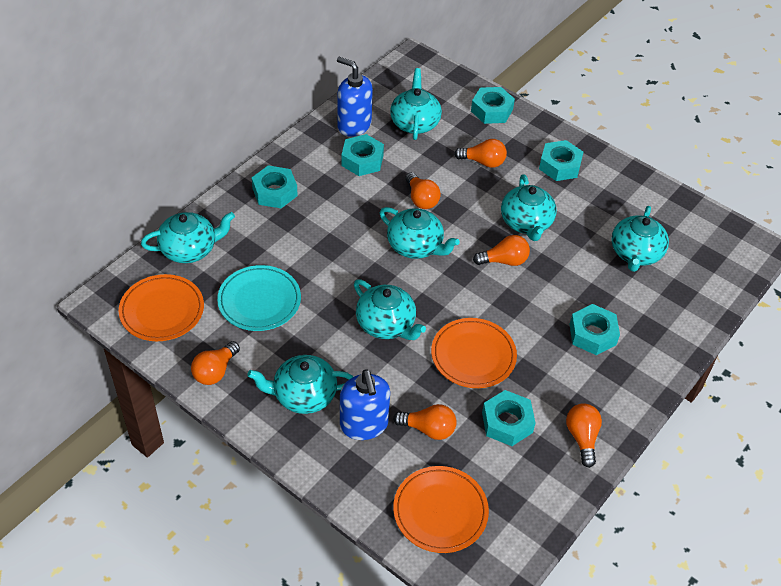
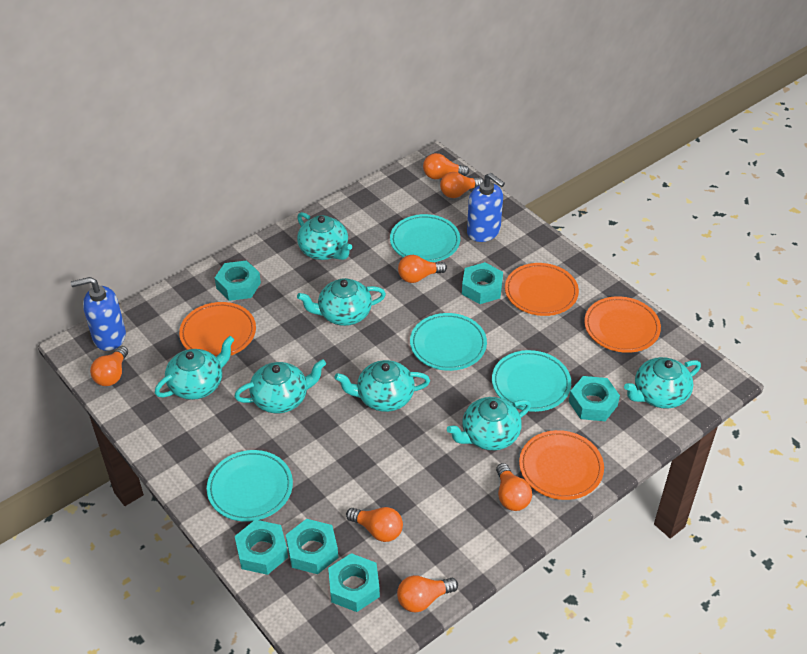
orange light bulb: [191,341,240,385] [393,404,457,440] [405,172,441,209] [454,139,507,168] [473,235,530,266] [566,403,602,468] = 6 -> [90,346,128,386] [346,507,403,542] [397,575,458,613] [398,255,447,283] [423,153,470,179] [440,172,483,198] [496,463,532,511] = 7
orange plate: [119,274,204,341] [393,466,489,553] [431,318,517,388] = 3 -> [179,302,256,357] [505,263,579,316] [519,430,604,500] [584,296,661,353] = 4
turquoise plate: [217,265,301,331] = 1 -> [207,450,293,522] [390,214,460,262] [410,313,487,371] [492,350,571,412] = 4

